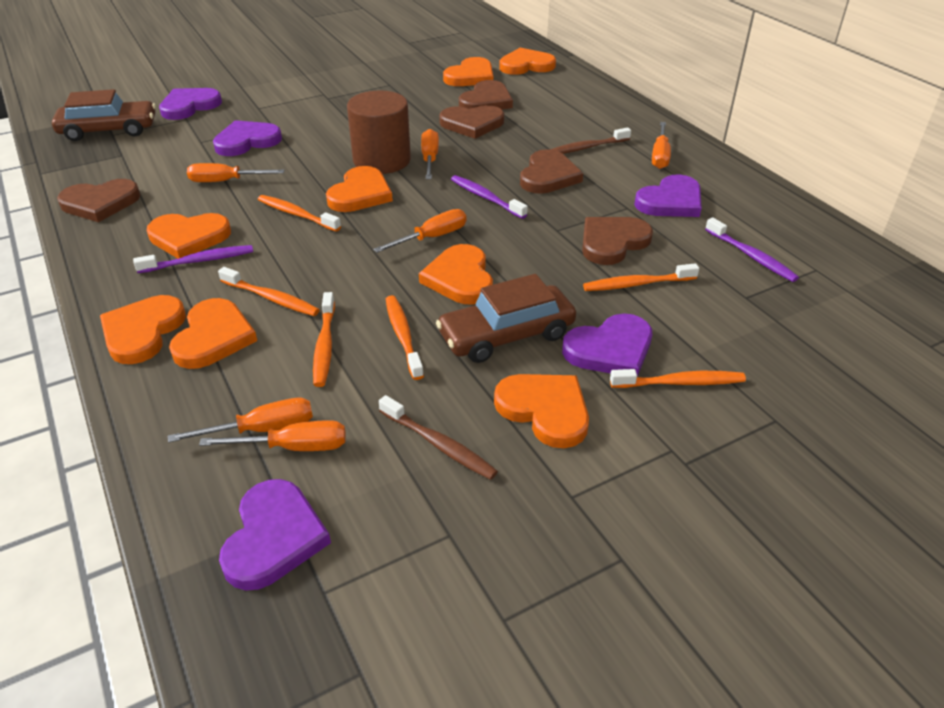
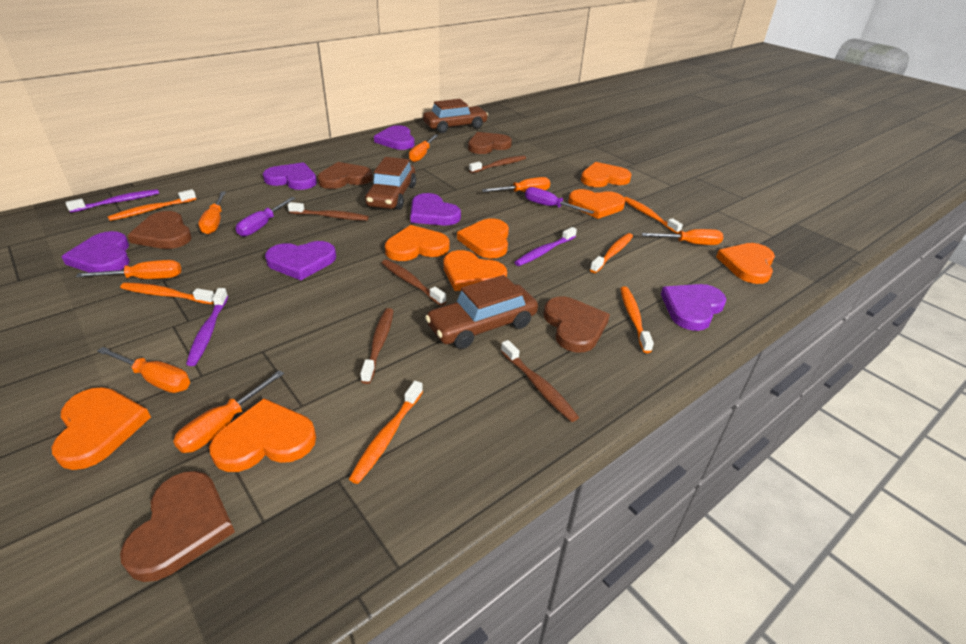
brown car: [52,89,156,141] [436,274,576,363] = 2 -> [365,157,416,209] [423,99,488,133] [425,275,538,349] = 3
brown cylinder: [347,90,411,174] = 1 -> none = 0
brown toothbrush: [379,395,498,480] [550,127,631,154] = 2 -> [288,202,369,221] [360,308,393,384] [382,259,447,306] [469,155,526,173] [501,340,579,422] = 5
orange screwdriver: [168,398,313,443] [187,163,284,182] [199,420,346,451] [373,209,466,253] [421,129,439,179] [652,122,671,169] = 6 -> [76,260,181,279] [97,347,190,393] [173,370,284,453] [198,191,226,234] [409,134,438,162] [482,177,550,192] [642,229,723,245] = 7
purple heart: [159,88,222,120] [213,120,282,156] [219,479,331,591] [562,313,652,377] [634,175,702,217] = 5 -> [61,231,130,272] [263,162,317,190] [265,241,336,280] [374,125,415,150] [410,193,461,225] [661,284,726,331] = 6
purple screwdriver: none = 0 -> [236,197,295,237] [525,187,594,214] = 2

